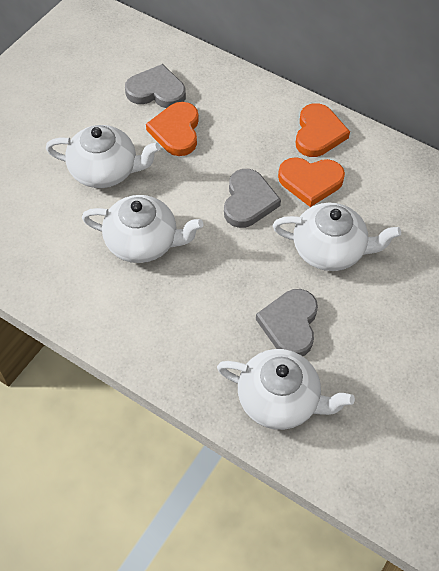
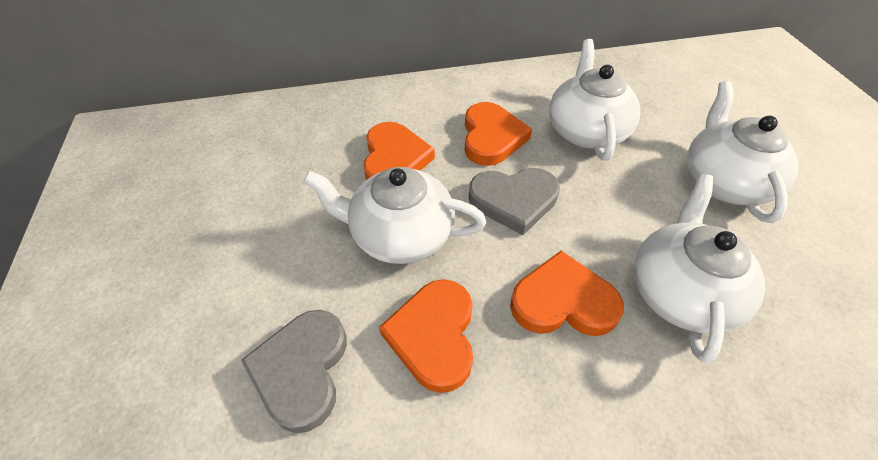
grey heart: [125,64,186,108] [224,169,281,228] [256,289,318,356] = 3 -> [241,310,347,433] [469,168,560,235] = 2
orange heart: [146,102,199,156] [278,157,345,207] [296,103,350,157] = 3 -> [363,122,435,180] [379,279,473,393] [465,102,532,166] [510,251,624,336] = 4

